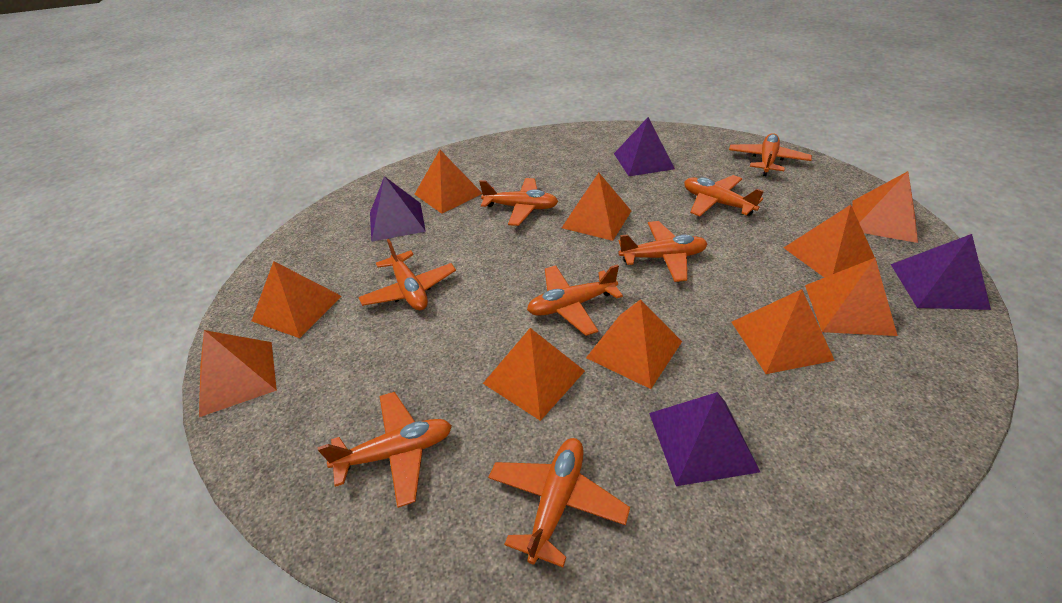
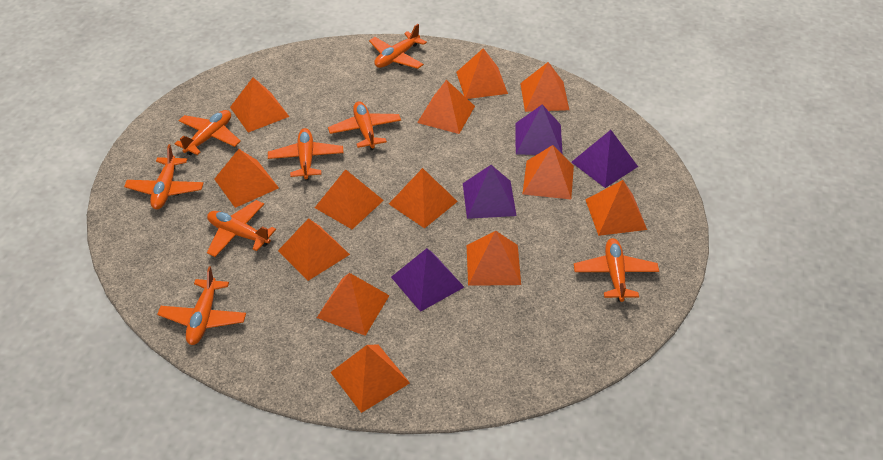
orange pyramid: [199,330,277,417] [252,261,342,338] [415,150,482,214] [483,328,585,421] [562,173,631,241] [586,299,682,389] [732,289,835,374] [784,205,877,278] [805,258,898,336] [852,171,918,243] = 10 -> [214,149,279,208] [230,78,289,132] [278,218,350,281] [315,169,384,229] [317,273,390,336] [330,344,410,413] [389,168,458,229] [417,80,475,134] [456,48,508,99] [467,231,521,286] [520,62,569,112] [523,145,574,199] [585,180,647,236] = 13

